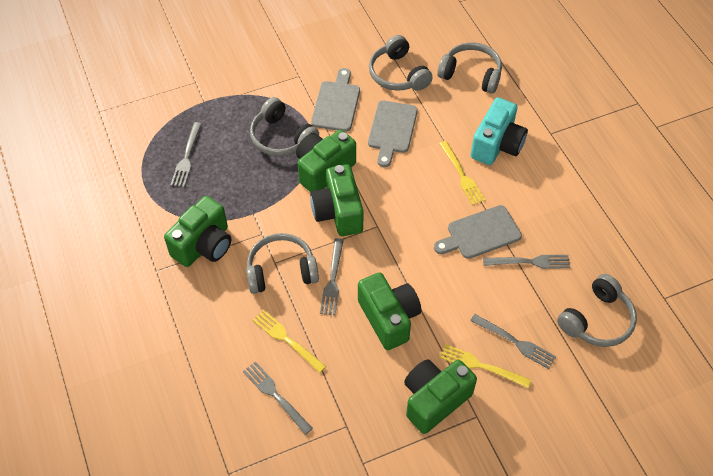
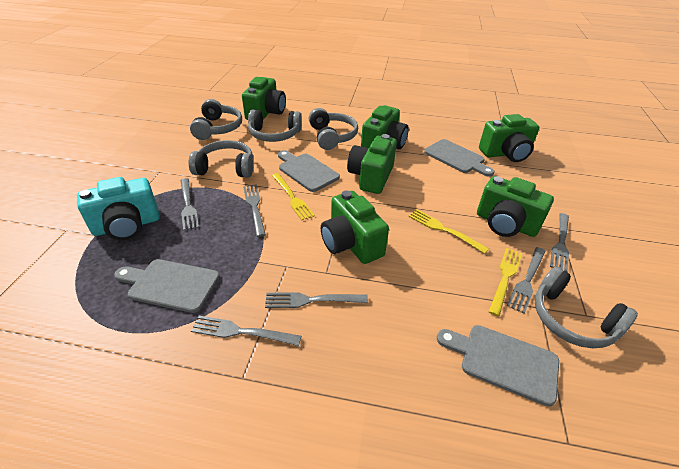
green camera: [164,196,231,267] [296,130,356,192] [310,164,363,236] [358,272,421,350] [404,359,477,434] = 5 -> [242,77,286,120] [321,190,389,264] [347,134,397,194] [361,105,409,149] [477,176,554,237] [479,114,539,162] = 6
grey cutting board: [311,68,360,132] [368,101,418,167] [434,205,522,259] = 3 -> [114,259,220,313] [278,150,340,192] [424,139,495,177] [437,325,559,407] = 4
grey fork: [170,122,202,187] [243,361,313,435] [320,238,344,315] [470,314,556,369] [483,255,570,269] = 5 -> [181,178,199,231] [191,316,301,346] [243,184,266,237] [265,292,368,308] [507,247,545,314] [550,213,569,272] = 6

